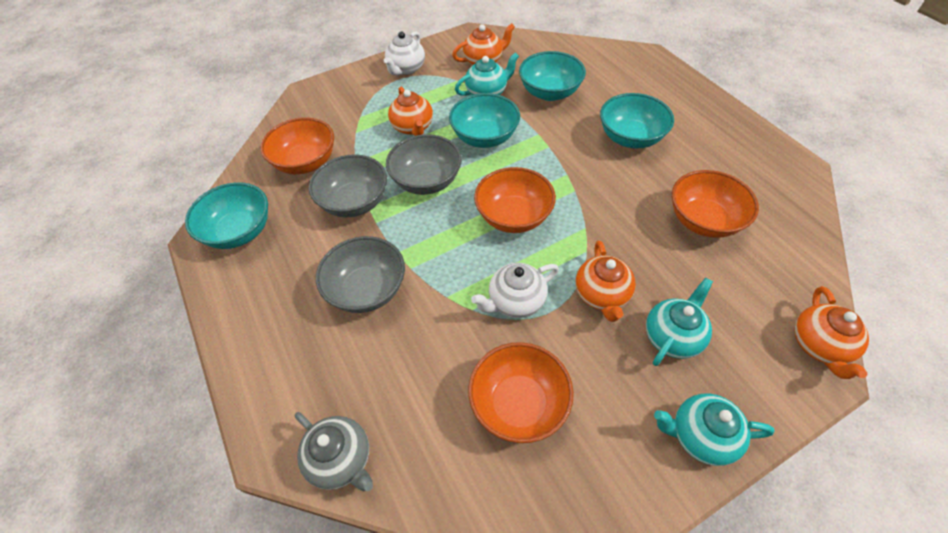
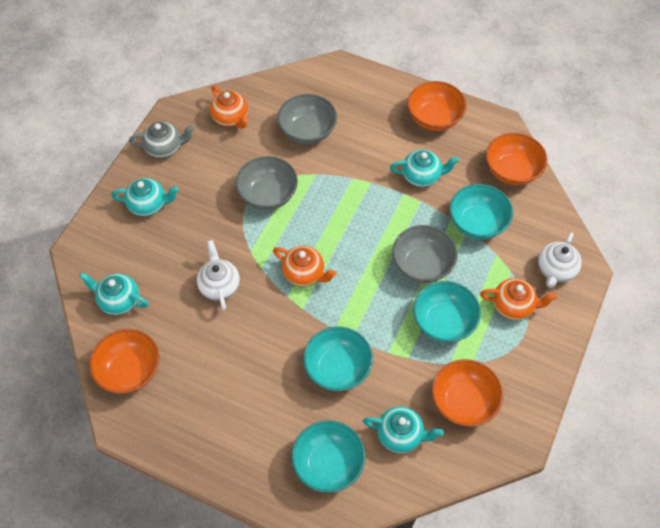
orange teapot: [388,87,433,136] [452,23,515,65] [576,240,636,322] [794,286,869,379] = 4 -> [210,85,248,129] [273,246,336,286] [480,278,557,320] = 3
turquoise teapot: [455,52,519,96] [646,278,713,366] [654,393,775,466] = 3 -> [79,272,149,315] [111,178,179,216] [363,406,444,453] [390,150,459,187] = 4

